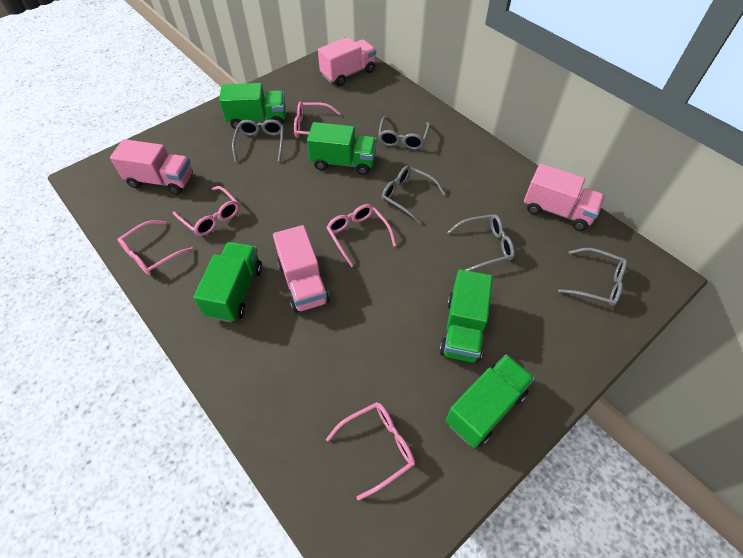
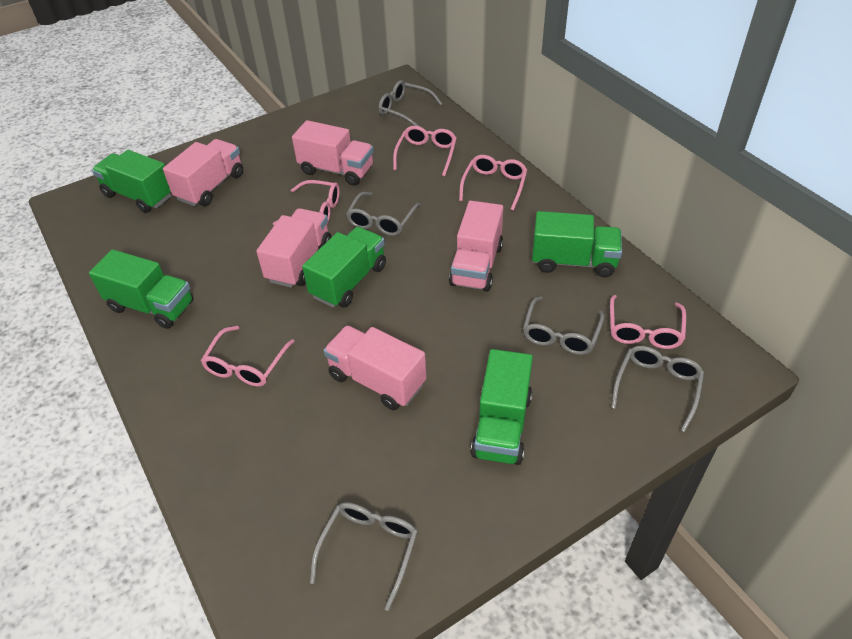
pink truck: [110,139,193,195] [273,225,330,313] [318,37,376,86] [524,163,605,231] = 4 -> [163,139,243,206] [256,208,331,288] [292,120,374,186] [323,326,426,410] [449,201,503,292] = 5

